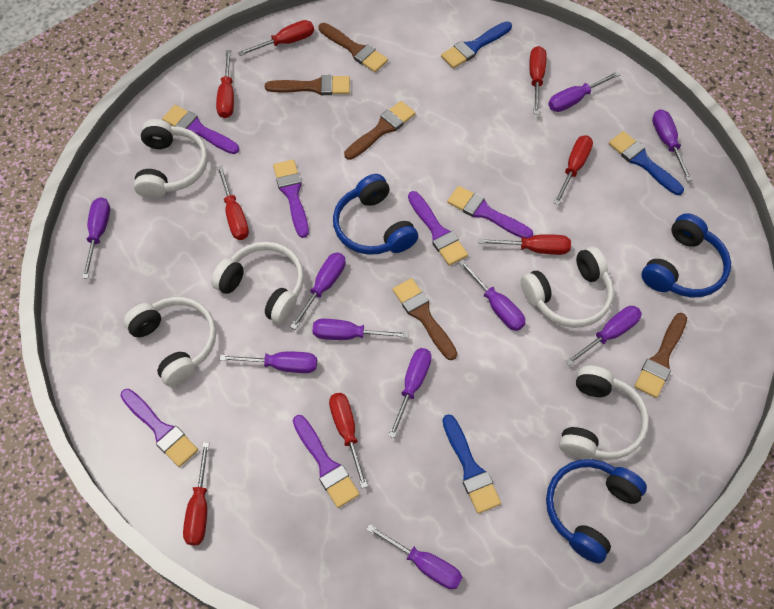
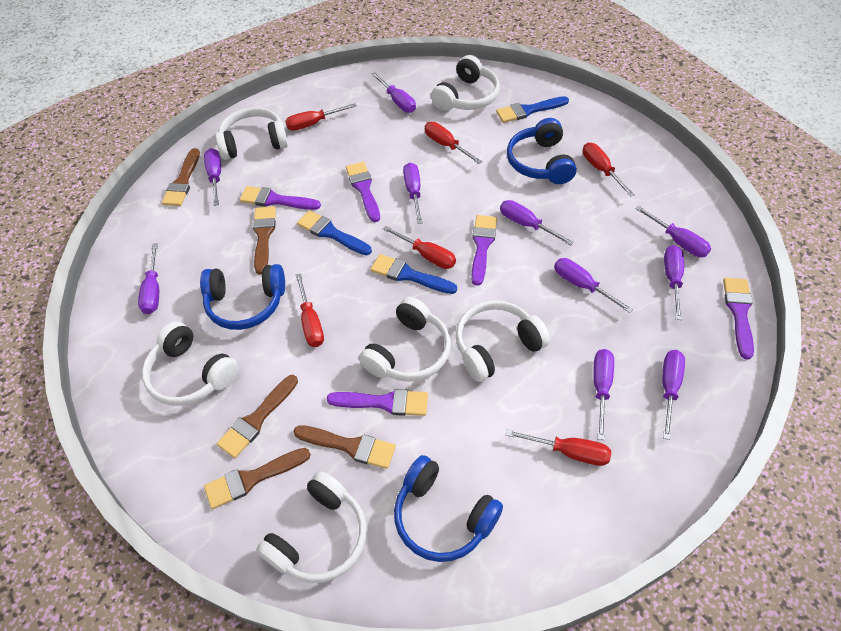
purple brush: [120,389,198,467] [162,105,239,154] [273,160,309,238] [293,415,360,508] [408,191,468,266] [447,186,533,238] = 6 -> [240,186,321,210] [327,389,428,416] [346,162,380,222] [471,215,497,286] [723,278,754,360] = 5
red screwdriver: [183,442,209,545] [216,50,234,118] [217,166,249,240] [238,20,314,56] [329,393,368,488] [479,234,571,255] [530,46,546,114] [554,136,593,205] = 8 -> [285,103,356,131] [295,273,324,347] [383,226,456,269] [425,122,482,164] [506,429,611,466] [583,143,635,197] = 6
white headphones: [123,297,216,387] [133,119,208,199] [211,242,304,324] [521,246,614,328] [559,366,649,460] = 5 -> [142,321,239,406] [216,107,288,160] [256,471,367,583] [359,297,451,382] [431,55,500,111] [456,300,550,382] = 6

